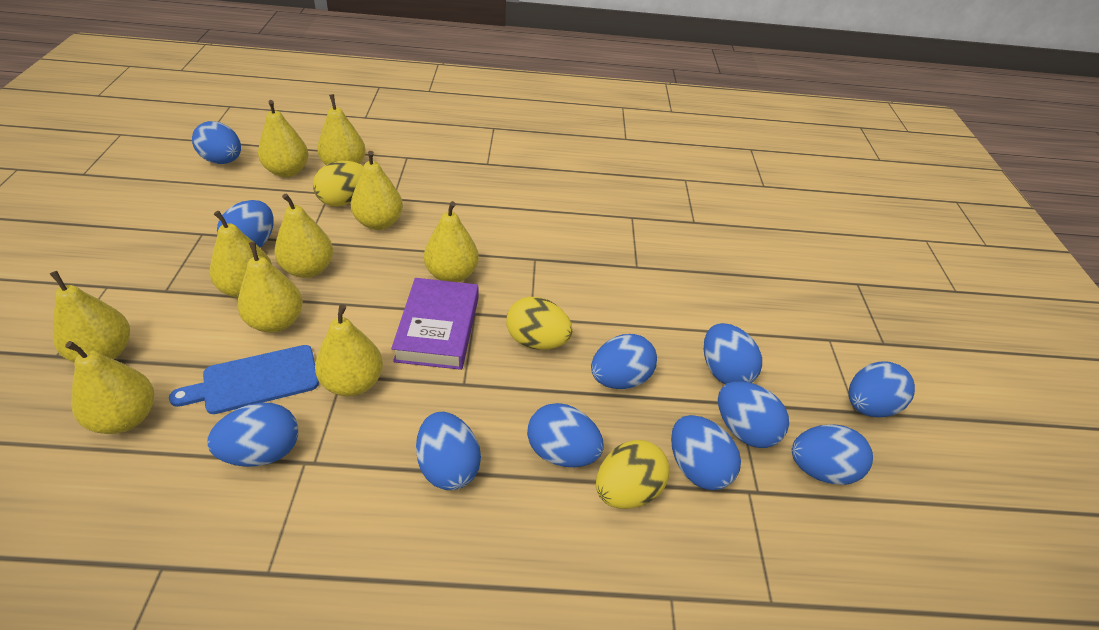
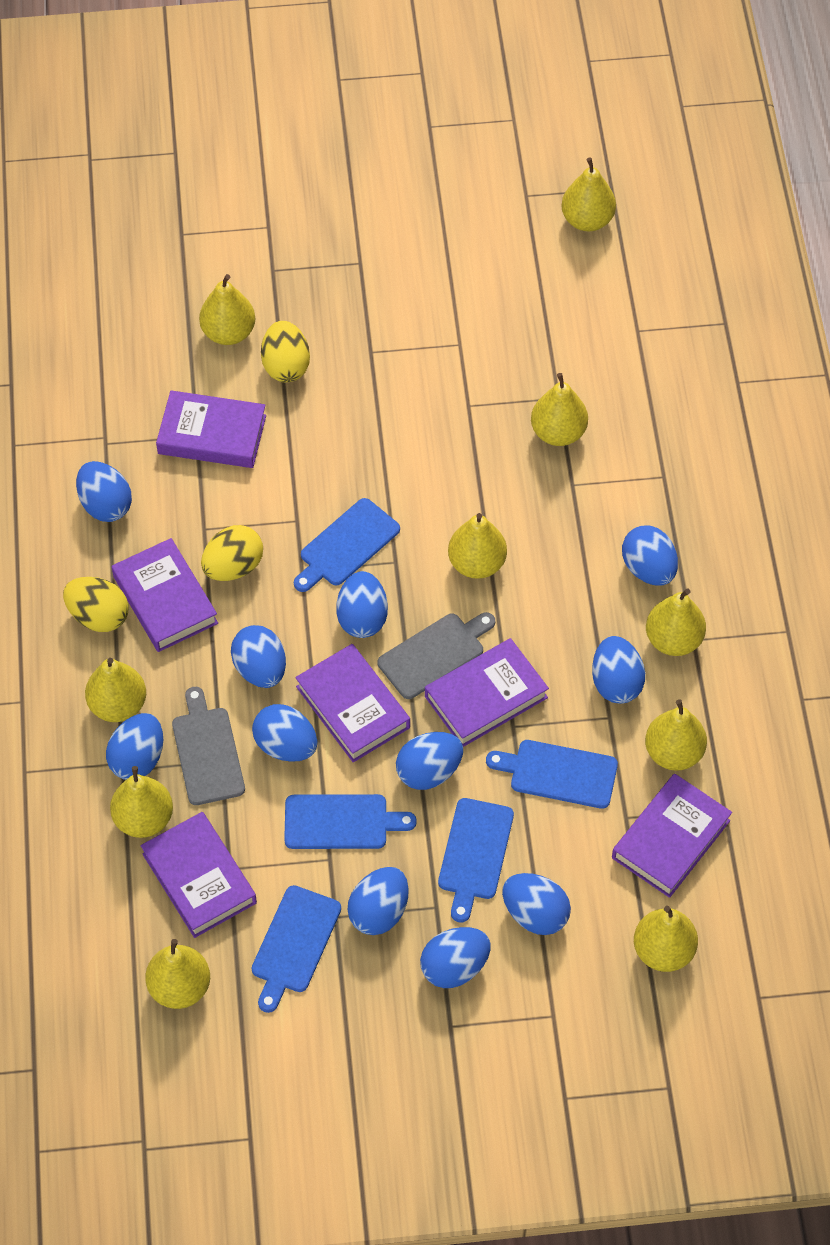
blue cutting board: [169,345,319,414] = 1 -> [252,885,341,1013] [284,794,417,849] [294,498,400,592] [438,798,514,922] [486,740,618,809] = 5
grey cutting board: none = 0 -> [172,687,245,805] [378,612,495,699] = 2
purple book: [391,278,478,370] = 1 -> [112,538,218,652] [141,812,257,938] [156,390,266,468] [295,644,410,762] [425,638,549,747] [612,774,732,898] = 6

